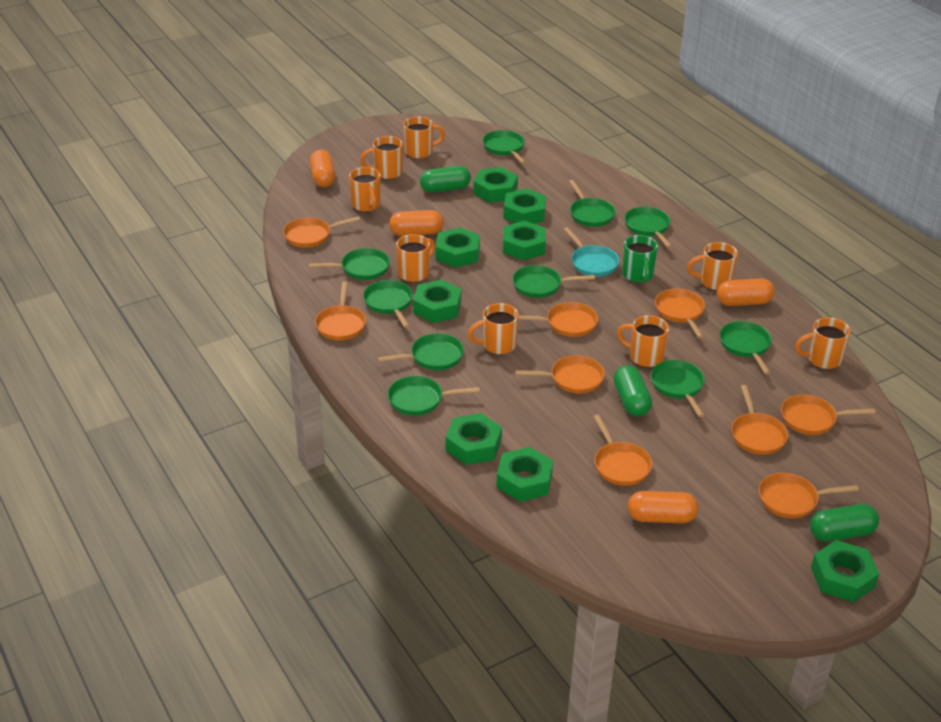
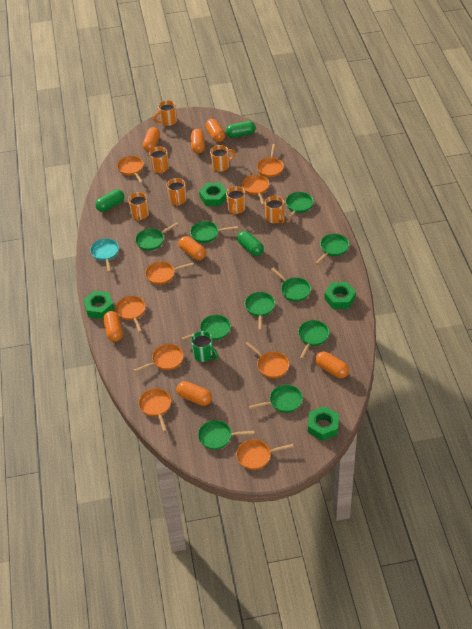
green nut: [413,280,461,323] [436,227,480,268] [446,413,502,465] [473,167,518,203] [496,447,553,502] [503,188,546,224] [503,221,546,260] [811,540,879,602] = 8 -> [83,291,114,319] [199,183,227,206] [308,406,339,441] [324,282,356,309] = 4
orange capsule: [310,150,335,187] [389,210,444,236] [628,491,698,523] [717,279,775,306] = 4 -> [103,311,123,342] [143,127,160,152] [177,381,212,406] [178,236,206,260] [191,129,205,153] [206,119,225,142] [315,352,349,378] = 7
orange mug: [349,167,381,212] [360,136,403,179] [396,234,435,282] [403,117,445,158] [468,303,519,354] [617,315,669,367] [687,242,738,290] [795,317,850,369] = 8 -> [128,192,149,221] [149,146,169,174] [153,100,177,126] [166,178,187,206] [210,145,236,172] [226,186,246,215] [265,196,285,223] = 7

